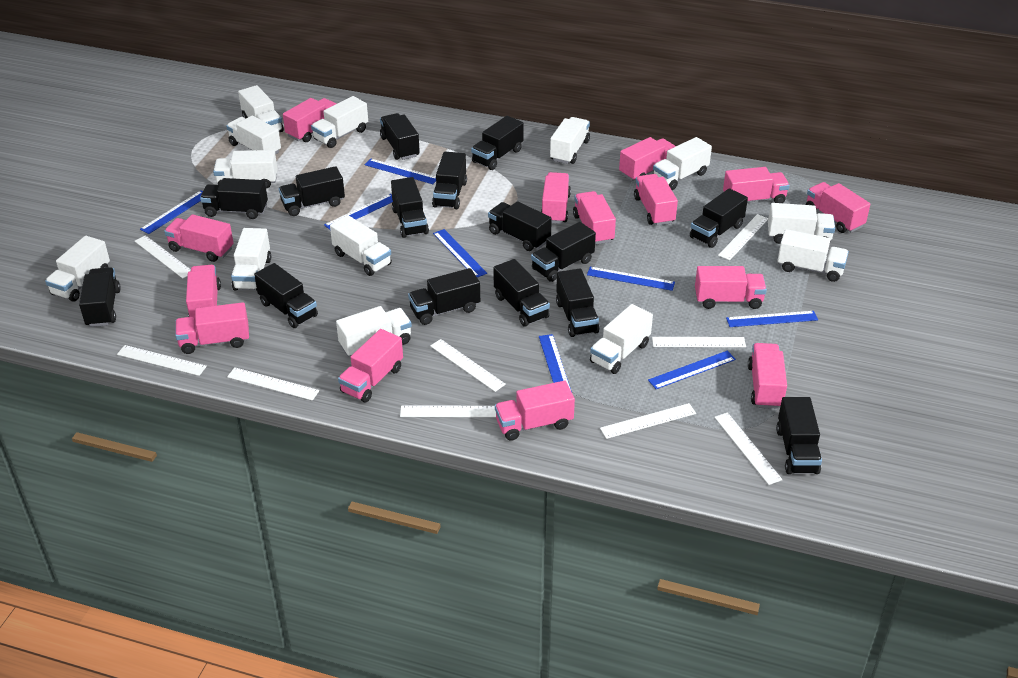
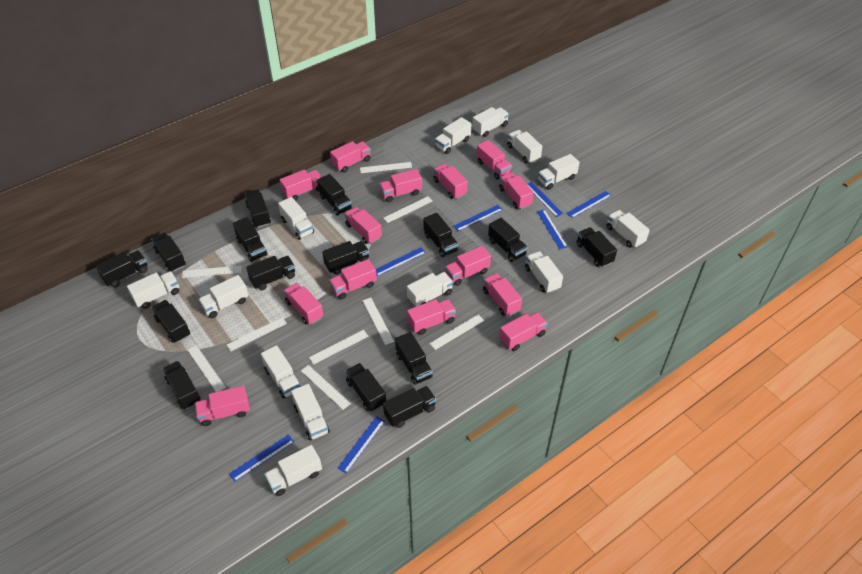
blue ruler: [140,190,203,234] [324,194,393,230] [365,159,436,184] [433,229,487,278] [539,334,572,392] [587,267,675,291] [648,351,736,389] [726,311,818,327] = 8 -> [229,434,294,482] [338,416,385,474] [376,248,426,276] [453,205,503,231] [527,182,563,217] [537,209,568,249] [566,191,612,218] = 7

